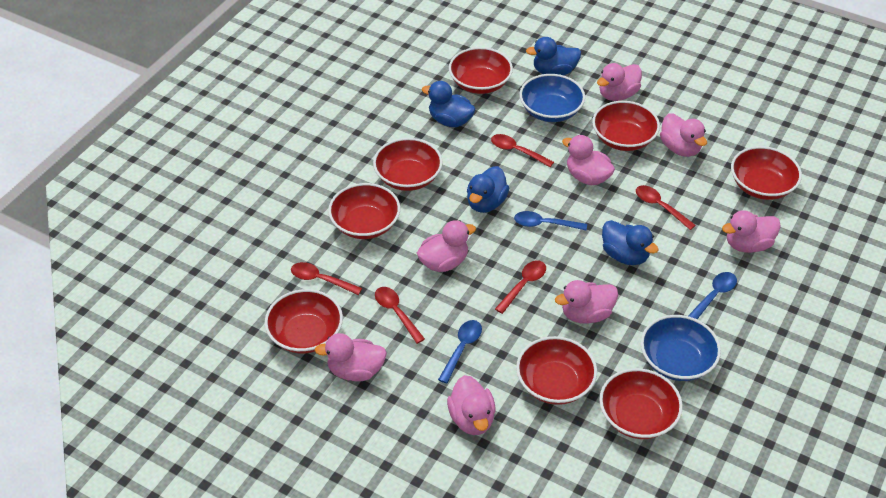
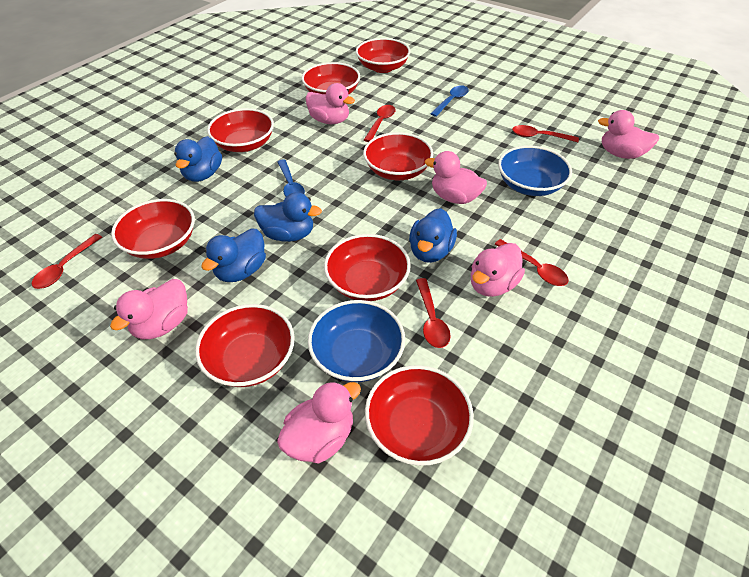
blue spoon: [438,320,482,384] [514,211,587,231] [688,272,737,319] = 3 -> [277,159,305,197] [430,86,469,117] = 2
pink duck: [315,333,387,381] [417,220,476,272] [447,375,495,435] [555,280,618,324] [562,135,615,185] [597,63,642,101] [660,113,707,157] [722,210,781,253] = 8 -> [110,279,188,339] [277,381,361,463] [305,83,355,124] [425,151,487,204] [471,243,525,297] [598,110,659,159] = 6

